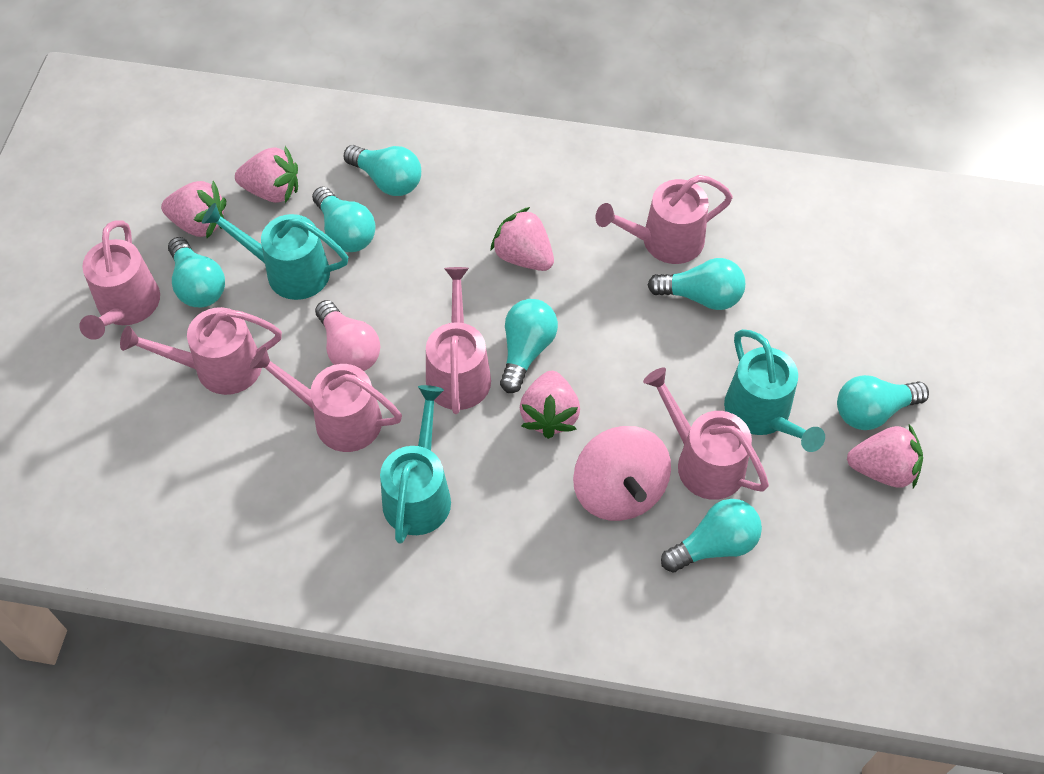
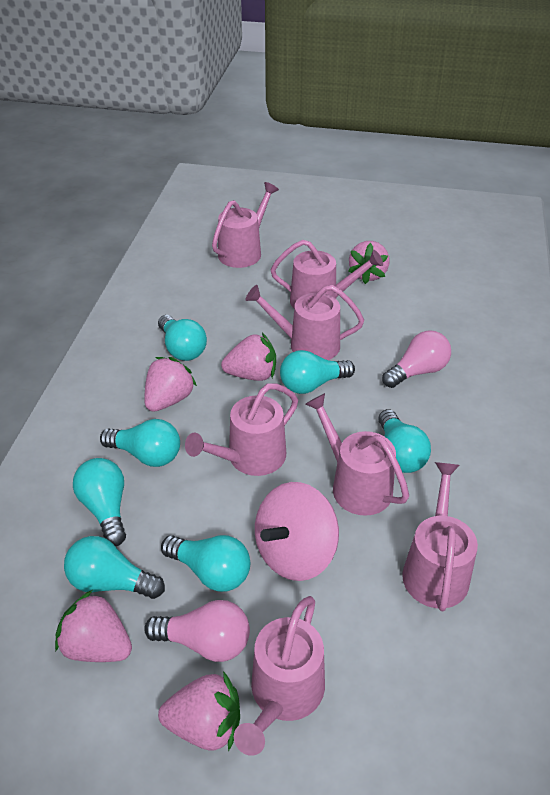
pink light bulb: [315,300,380,371] = 1 -> [144,600,250,662] [382,330,451,388] = 2
pink watering can: [79,220,160,340] [120,307,282,395] [250,347,402,452] [426,267,491,414] [595,175,733,264] [643,367,769,500] = 6 -> [185,383,298,476] [212,182,279,268] [234,596,325,756] [245,285,364,360] [271,240,383,308] [306,393,409,516] [402,462,478,611] = 7
turquoise watering can: [202,203,348,300] [380,385,451,544] [724,329,825,452] = 3 -> none = 0

